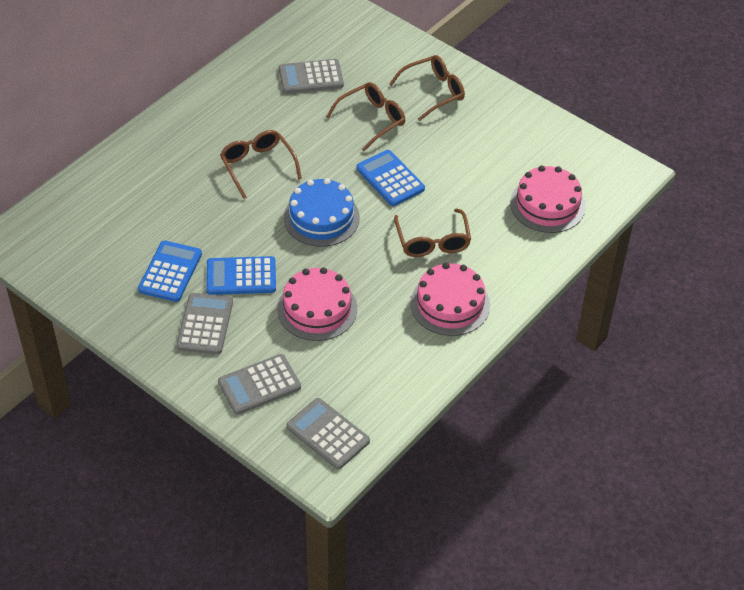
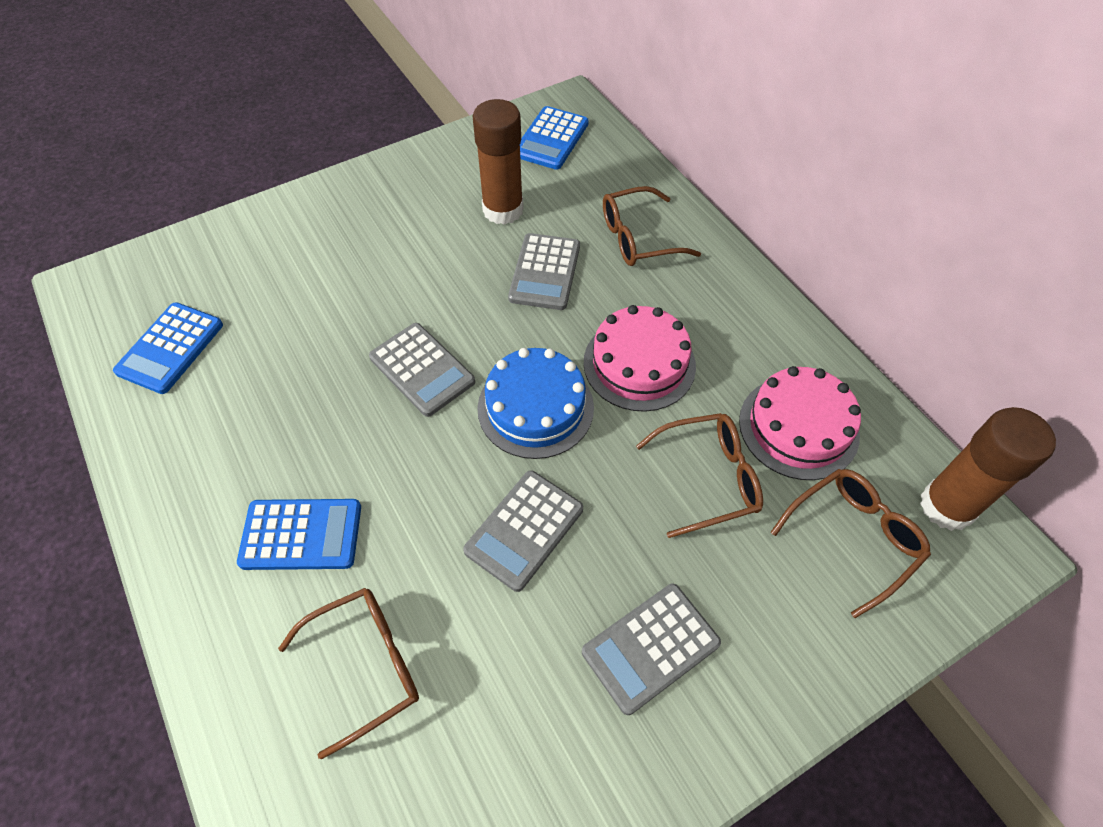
brown glue stick: none = 0 -> [473,99,524,225] [920,407,1056,531] = 2
pink cake: [277,267,357,341] [410,263,490,336] [510,166,586,233] = 3 -> [584,305,696,412] [739,366,861,480] = 2

